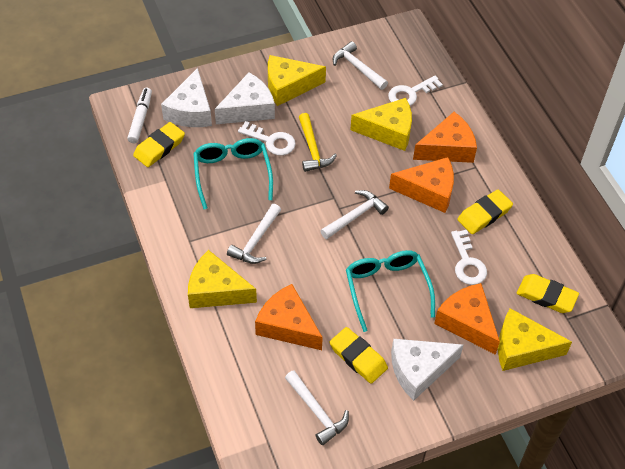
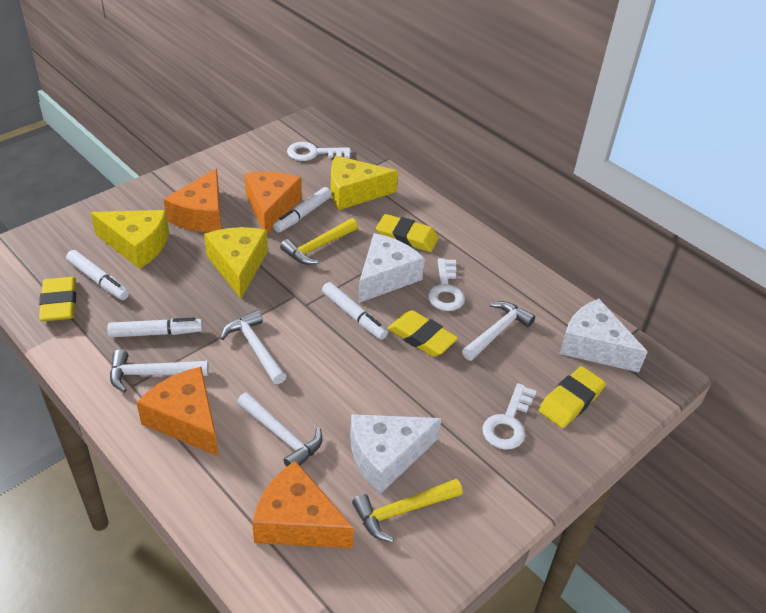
turquoise glasses: [193,138,273,209] [346,250,435,332] = 2 -> none = 0
white marker: [127,88,152,143] = 1 -> [66,250,129,300] [107,318,203,337] [273,187,332,233] [322,282,388,340] = 4
yellow cheese: [188,250,257,308] [268,55,326,106] [350,98,412,151] [498,308,572,371] = 4 -> [91,210,169,269] [204,227,268,299] [331,156,398,210] = 3
yellow hammer: [299,113,337,172] = 1 -> [280,218,358,265] [352,479,462,543] = 2

